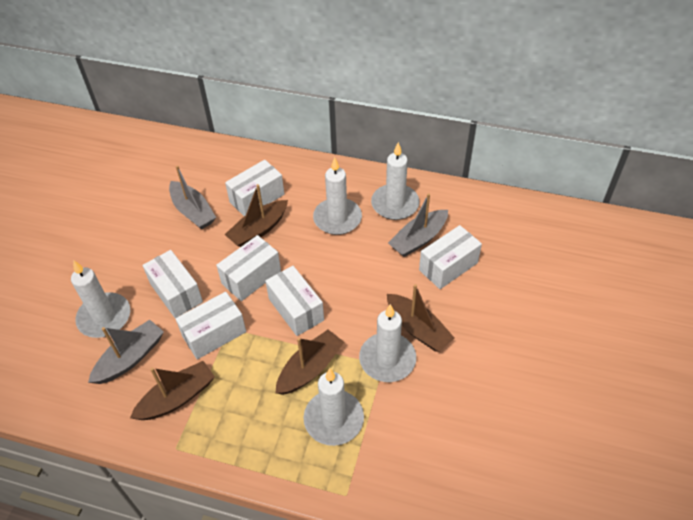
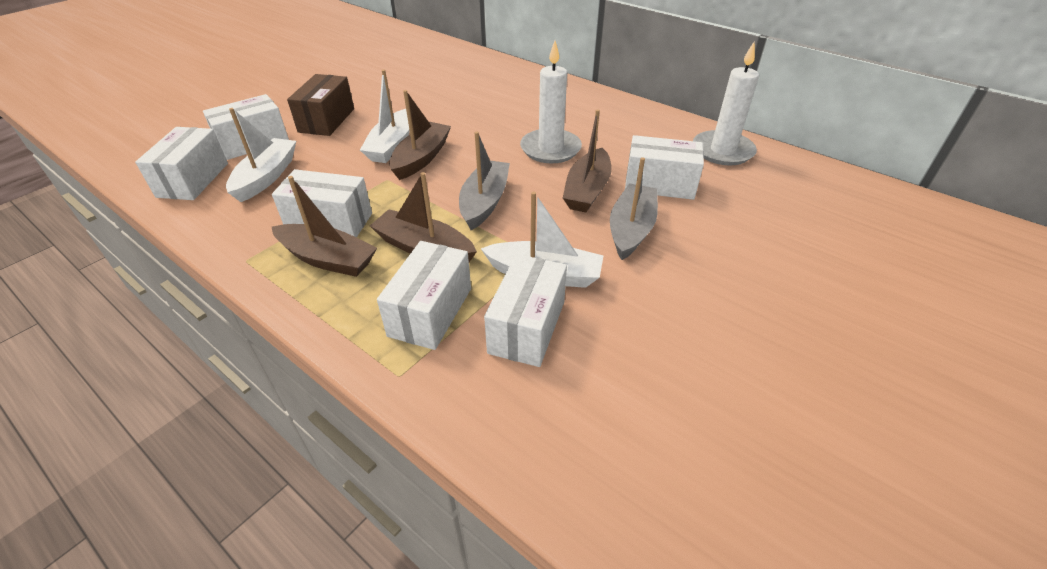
brown box: none = 0 -> [287,74,354,136] = 1
grey boat: [88,320,164,384] [169,166,216,230] [388,194,448,257] = 3 -> [459,131,510,230] [610,157,658,260] = 2
white boat: none = 0 -> [226,108,296,202] [360,69,410,163] [481,192,603,288] = 3
white candle: [71,260,130,338] [304,368,364,446] [313,157,362,235] [359,304,416,382] [371,142,420,220] = 5 -> [520,41,582,163] [693,41,759,165] = 2

